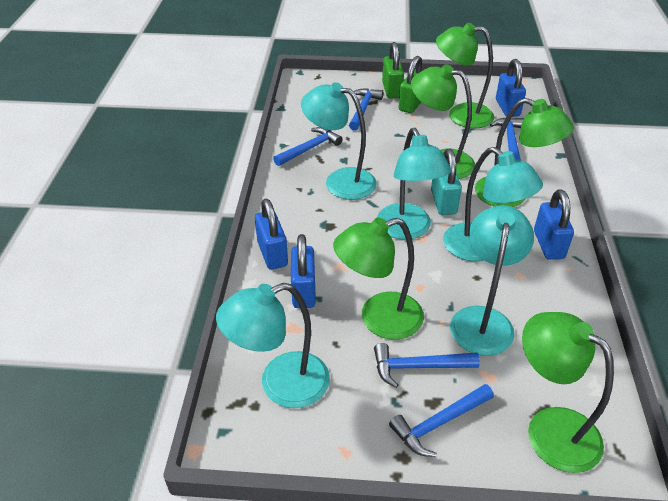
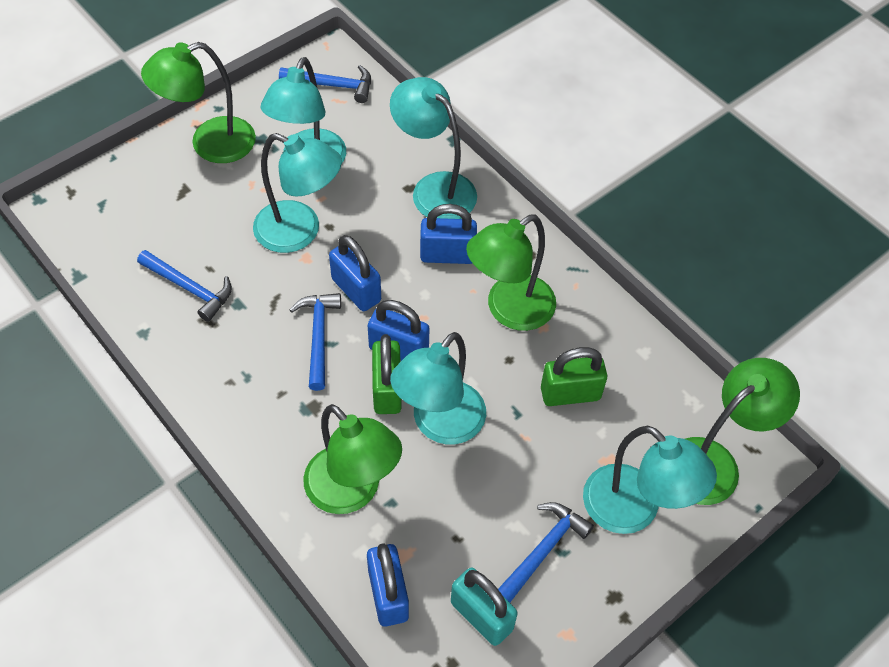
blue hammer: [273,127,343,166] [349,88,383,131] [374,343,480,388] [389,384,494,457] [490,118,524,160] = 5 -> [137,250,232,322] [279,65,371,103] [290,293,341,391] [498,502,594,602] = 4
green lamp: [333,217,424,340] [411,64,475,179] [436,23,494,128] [475,98,574,207] [522,312,614,473] = 5 -> [141,42,256,163] [304,404,402,514] [466,215,556,331] [686,358,800,505] = 4

